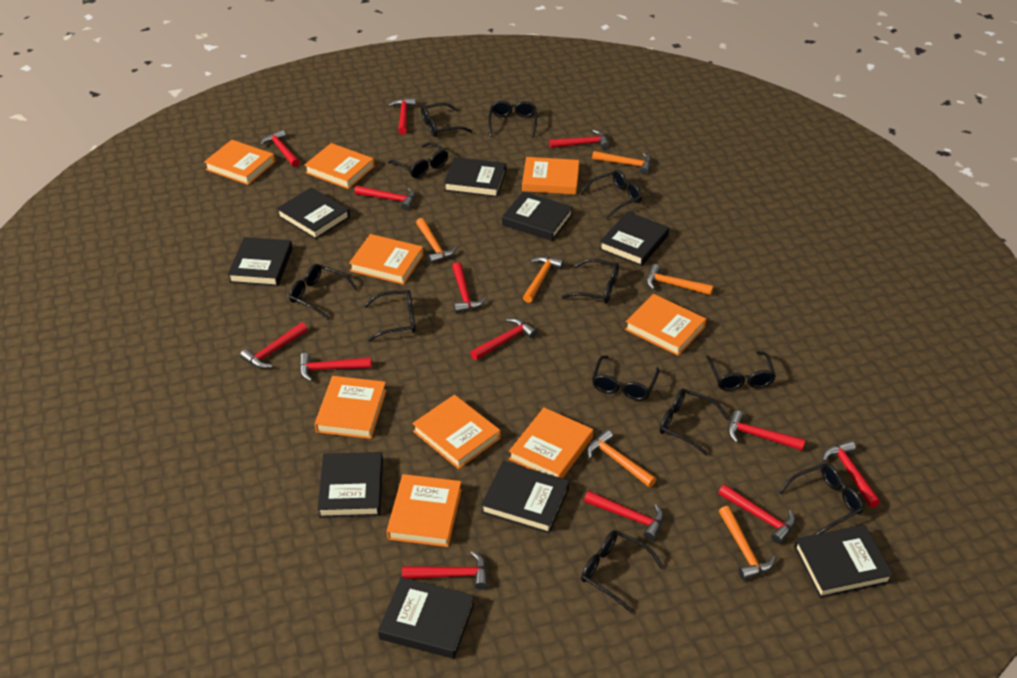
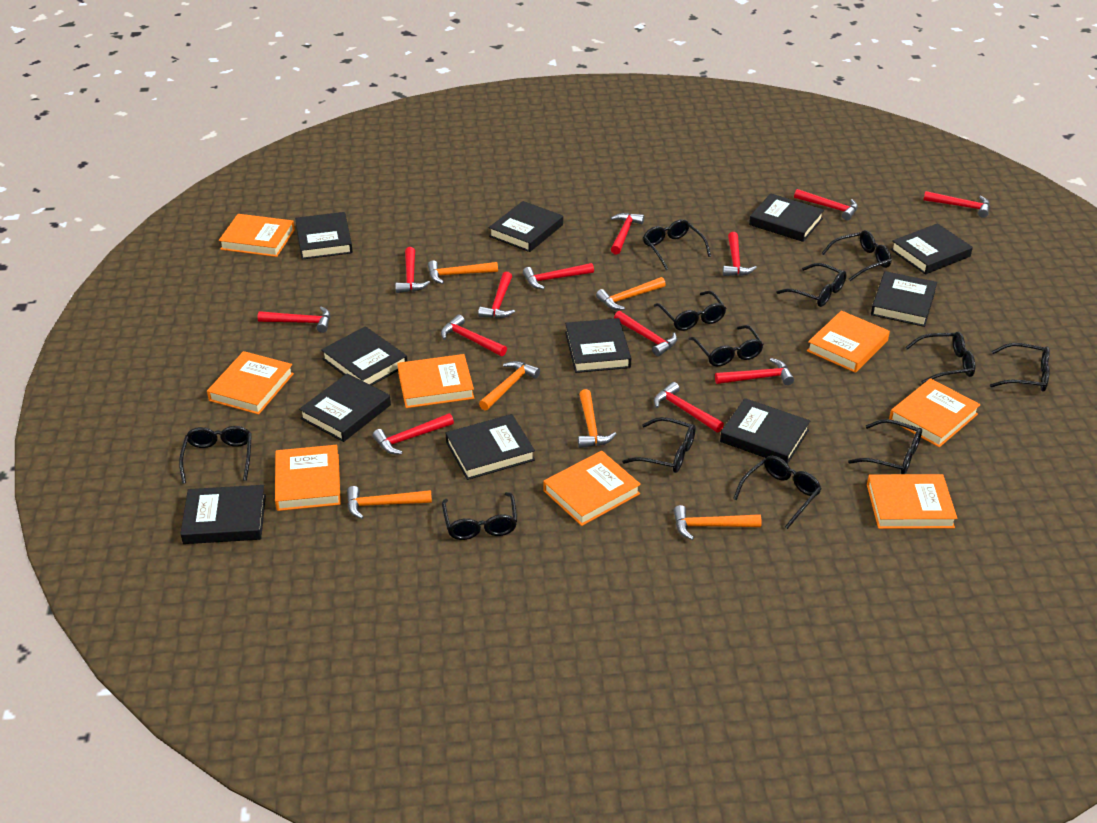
black book: [228,237,293,286] [276,187,350,240] [317,452,383,518] [378,577,475,659] [444,157,506,197] [481,461,569,534] [502,192,573,241] [599,212,669,266] [794,525,894,598] = 9 -> [180,485,266,544] [295,212,353,260] [299,373,391,442] [321,326,407,386] [446,414,535,480] [489,201,563,252] [565,318,631,373] [720,398,810,464] [749,194,824,242] [871,271,937,327] [891,223,973,274] = 11
orange book: [204,140,275,185] [304,143,375,189] [315,376,387,439] [349,234,423,285] [387,474,462,547] [412,395,501,469] [509,408,593,478] [522,157,579,195] [625,294,706,356] = 9 -> [207,351,294,415] [219,214,295,257] [275,445,341,511] [397,354,474,408] [543,451,641,526] [807,311,890,373] [867,474,957,529] [889,378,981,447] = 8

